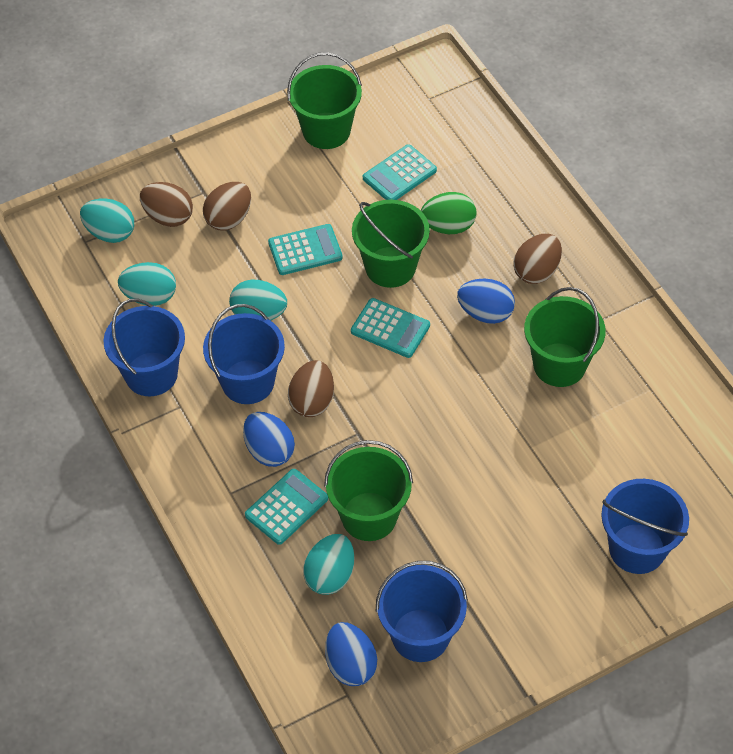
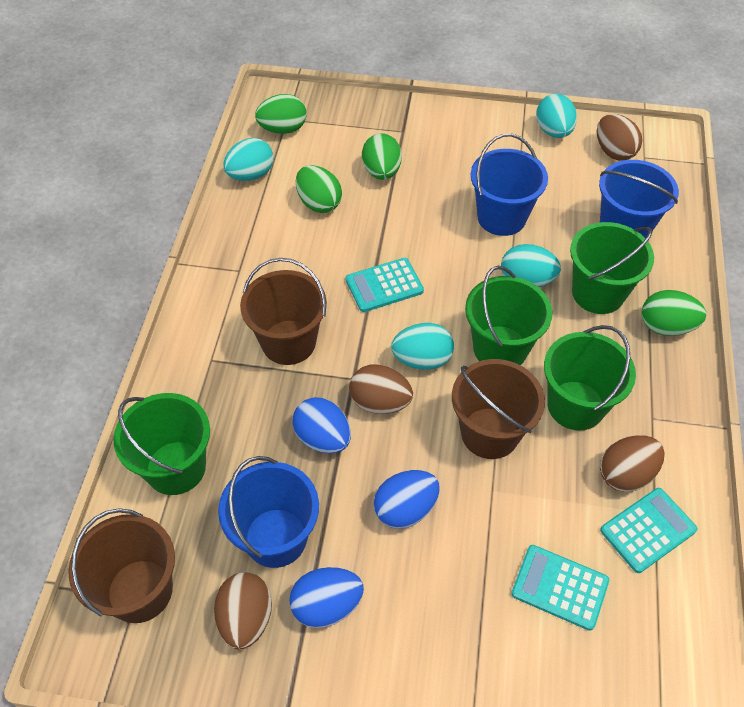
blue bucket: [104,298,185,396] [203,304,285,404] [376,561,468,662] [601,479,689,574] = 4 -> [218,456,319,568] [471,134,548,236] [599,160,679,238] = 3
brown bucket: none = 0 -> [68,508,175,623] [240,258,327,365] [452,359,545,459] = 3
green egg: [421,192,476,234] = 1 -> [255,94,306,134] [296,165,342,213] [362,133,402,180] [642,290,706,336] = 4
turquoise calculator: [245,469,328,545] [268,224,343,275] [351,298,430,358] [363,144,437,200] = 4 -> [346,258,424,312] [511,545,609,631] [600,488,698,573] = 3

